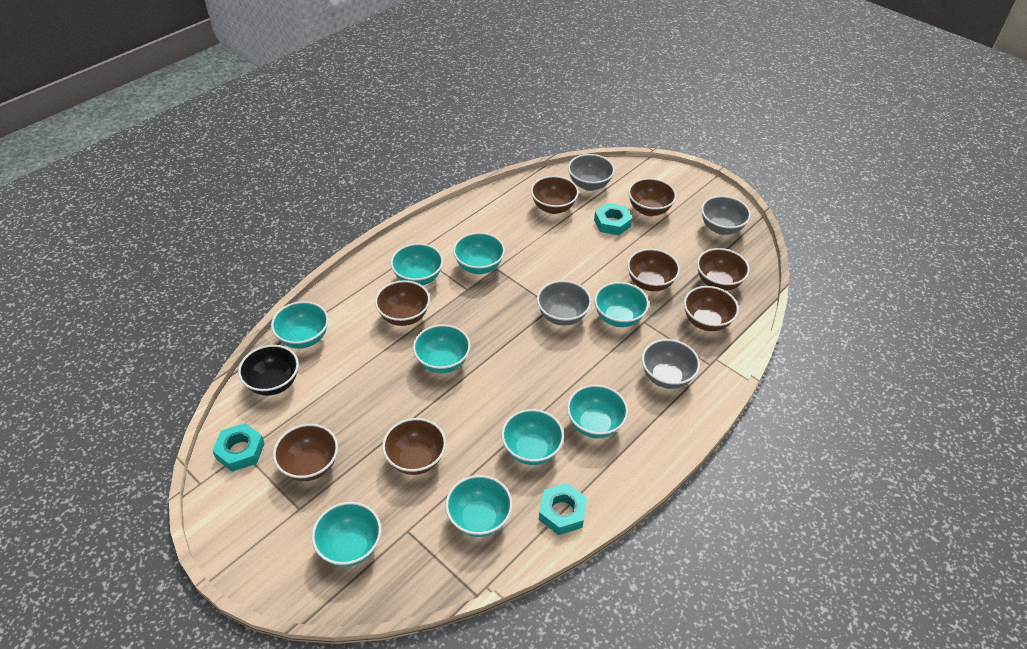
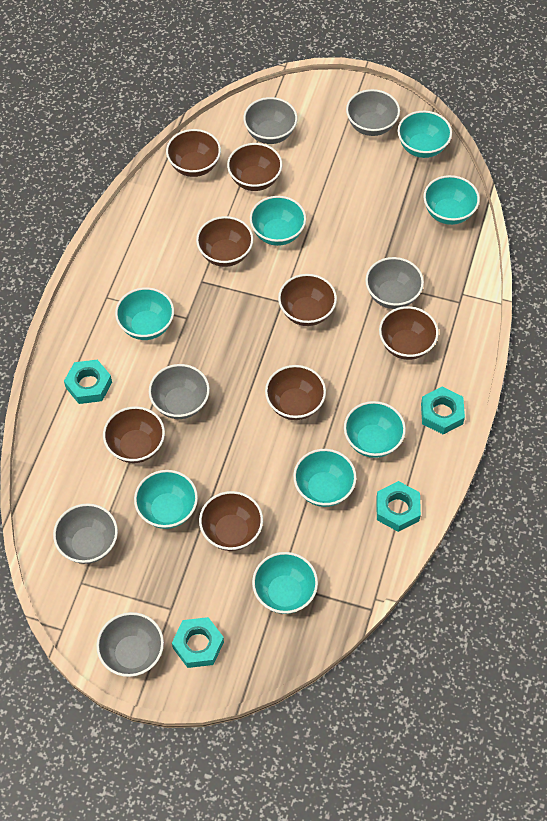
black bowl: [238,345,299,396] = 1 -> none = 0
grey bowl: [537,280,591,326] [568,154,615,191] [642,339,700,389] [701,196,751,235] = 4 -> [53,503,118,564] [96,612,164,677] [149,364,210,419] [243,97,297,144] [346,89,400,136] [365,257,424,309] = 6
turquoise bowl: [271,301,329,349] [312,502,381,567] [391,243,443,286] [413,324,471,373] [445,475,512,537] [453,232,505,274] [501,409,564,465] [567,385,628,438] [594,282,649,327] = 9 -> [115,287,174,340] [134,470,198,529] [250,196,306,246] [252,552,318,614] [293,449,357,507] [344,401,406,458] [398,111,452,158] [423,175,480,225] = 8
turquoise nut: [212,423,265,472] [539,483,587,535] [594,203,632,236] = 3 -> [64,360,112,404] [172,617,224,668] [376,481,421,532] [421,387,465,435] = 4

